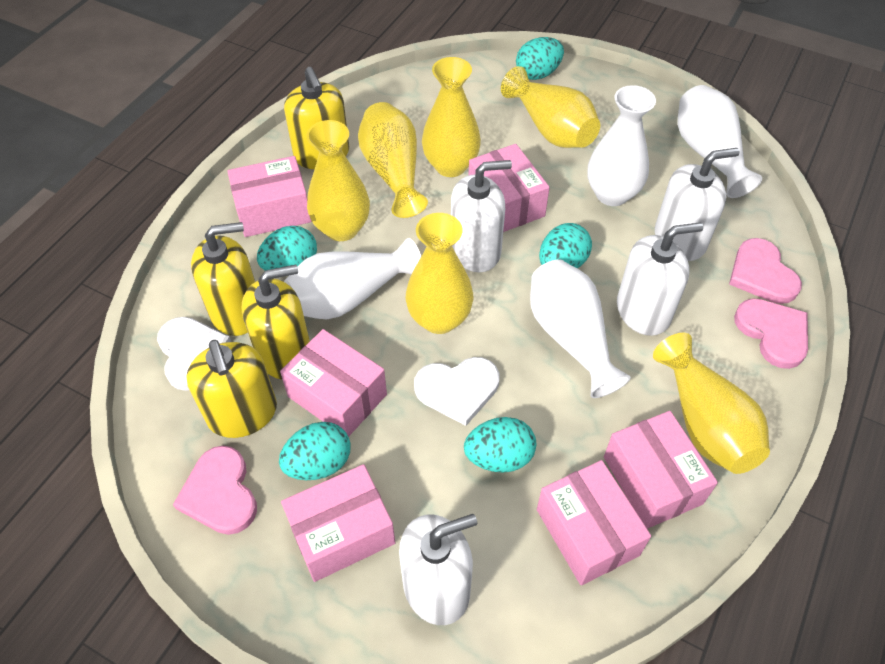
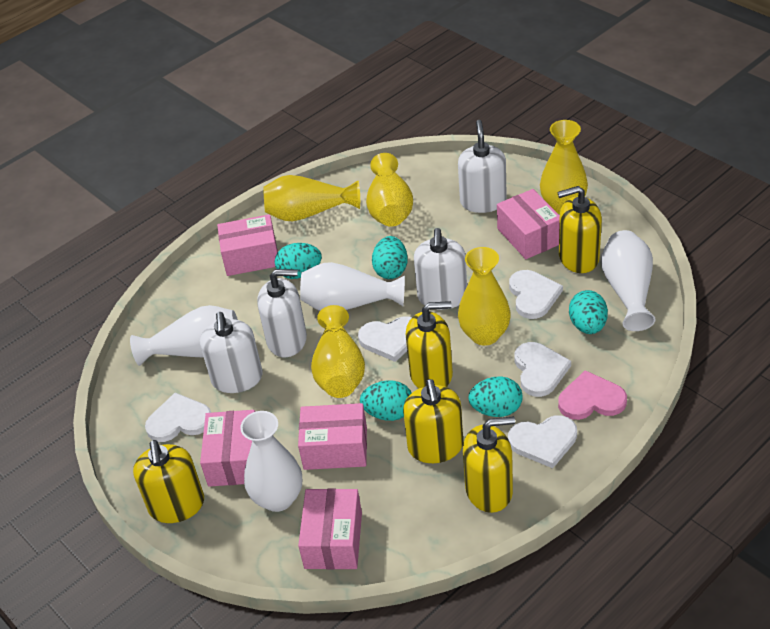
pink box: [227,156,312,237] [280,329,387,437] [281,464,395,582] [468,144,550,232] [537,460,651,585] [604,411,718,529] = 6 -> [200,410,255,487] [217,214,278,276] [298,403,367,470] [298,488,362,569] [497,189,560,259] = 5
pink heart: [173,445,257,535] [729,238,802,304] [734,298,808,369] = 3 -> [558,370,627,420] = 1
white heart: [157,317,231,391] [414,357,500,426] = 2 -> [145,393,211,442] [358,317,412,362] [508,415,577,468] [509,270,563,319] [514,342,571,397] = 5
yellow soap dispenser: [186,340,277,438] [191,222,255,336] [242,265,310,380] [284,67,349,169] = 4 -> [133,440,204,523] [403,379,464,463] [406,301,453,389] [463,416,515,513] [557,186,602,273] = 5
yellow vase: [306,120,370,241] [358,102,428,218] [406,213,473,334] [422,57,481,177] [501,66,600,148] [653,332,770,474] = 6 -> [263,175,360,221] [311,305,365,398] [366,153,413,227] [458,247,511,346] [540,120,588,214] = 5

